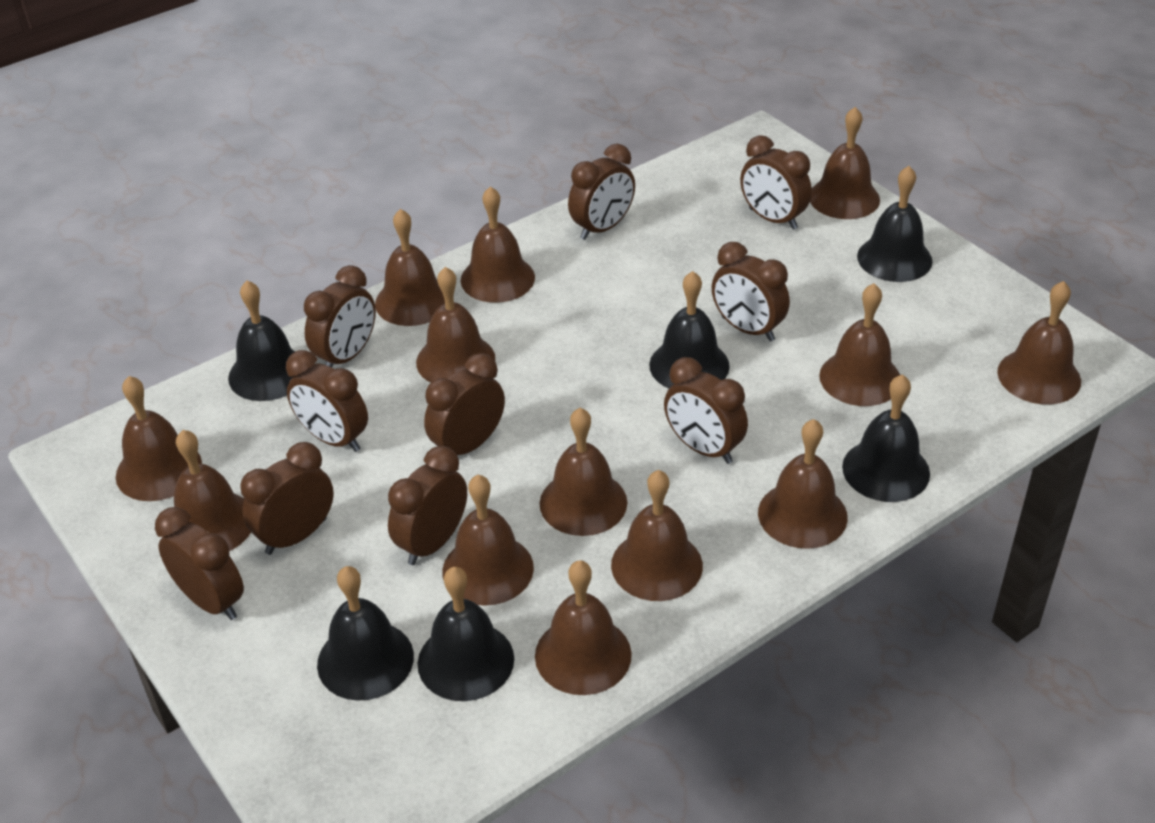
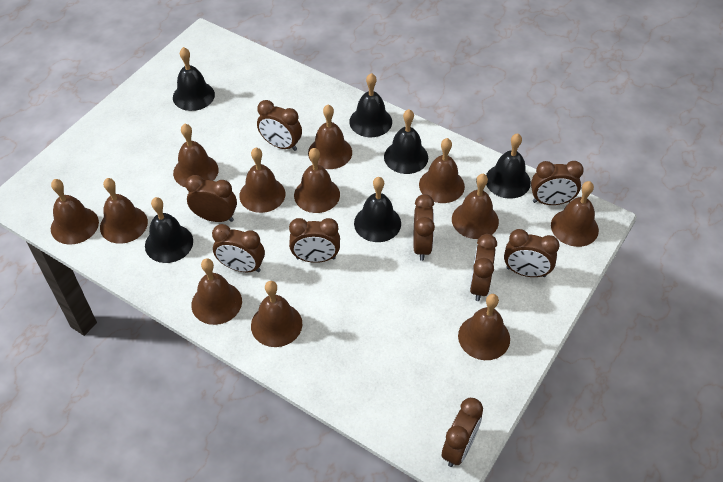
brown bell: [116,376,202,501] [174,430,251,551] [375,209,445,326] [416,267,495,383] [442,475,534,606] [461,186,535,303] [535,560,632,695] [540,408,627,536] [611,470,703,601] [758,419,848,549] [810,107,880,219] [819,283,900,406] [997,281,1081,404] = 13 -> [51,179,99,245] [100,178,148,244] [173,124,219,187] [191,258,242,325] [239,148,285,213] [251,281,302,347] [294,148,340,213] [308,105,352,169] [419,138,465,203] [452,174,499,239] [458,294,510,360] [551,181,599,247] = 12
brown clock: [155,507,244,620] [240,442,334,555] [286,350,368,452] [304,265,376,368] [388,446,467,565] [424,353,505,455] [568,144,635,240] [664,357,748,464] [712,242,790,341] [740,135,812,230] = 10 -> [185,175,237,222] [212,224,265,272] [257,100,302,151] [289,218,340,263] [413,194,435,261] [442,398,483,467] [470,234,497,301] [504,229,559,277] [531,161,584,205] = 9

